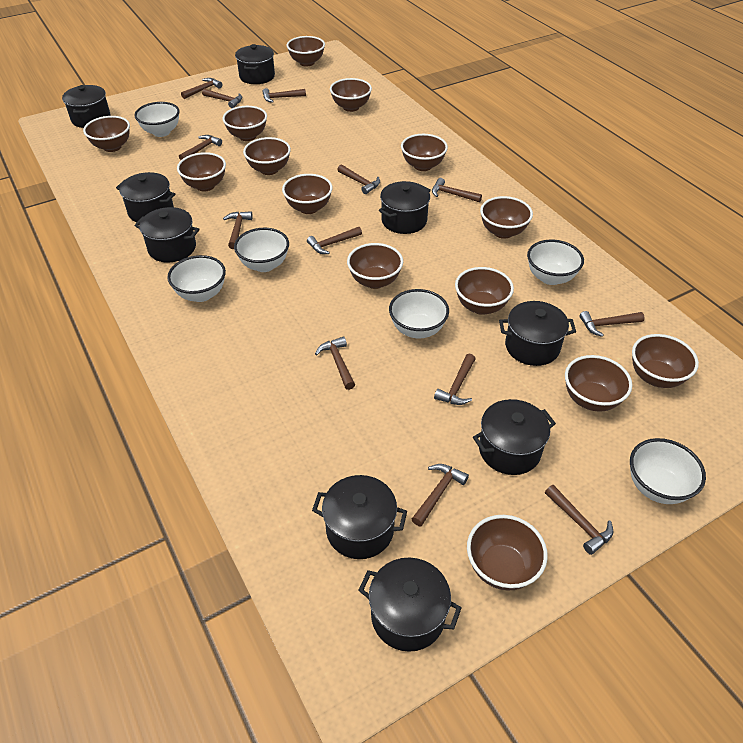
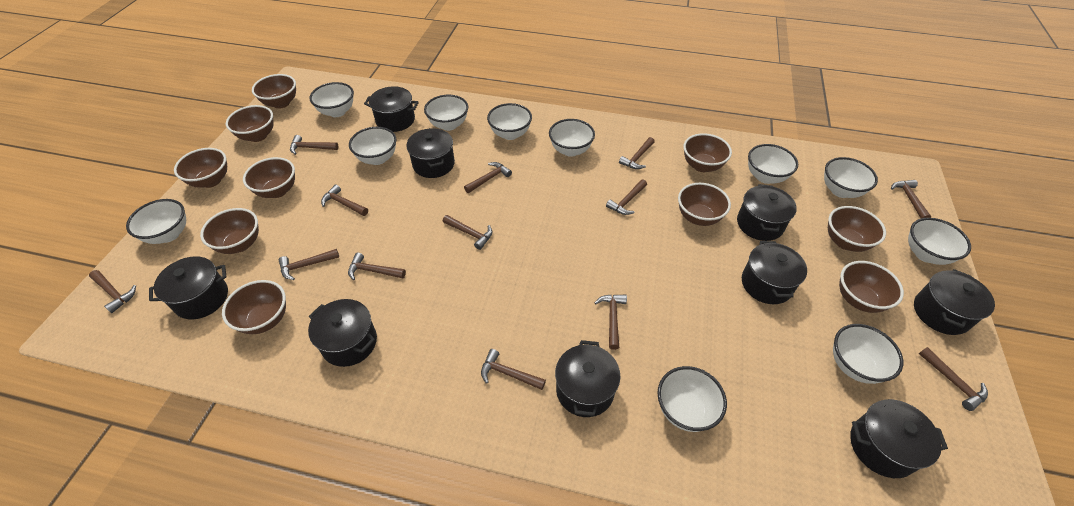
brown bowl: [83,116,130,152] [177,152,226,191] [222,106,267,141] [243,137,291,175] [282,174,333,214] [287,36,325,66] [330,78,372,112] [347,243,403,289] [401,134,448,171] [455,267,514,315] [467,515,548,591] [480,196,533,239] [565,355,632,411] [632,334,699,388] = 14 -> [174,148,227,188] [200,208,259,254] [222,280,286,334] [226,105,274,142] [243,157,295,198] [252,74,296,109] [678,183,731,226] [684,133,732,172] [828,206,886,252] [839,261,904,313] = 10
white bowl: [134,102,180,137] [167,255,226,302] [234,228,289,272] [389,289,449,338] [527,240,584,285] [630,438,706,504] = 6 -> [126,199,186,244] [309,82,354,117] [349,127,397,165] [424,95,468,131] [487,103,532,140] [549,119,595,157] [657,366,727,432] [748,144,798,184] [824,157,878,198] [833,324,903,384] [908,218,971,265] = 11

